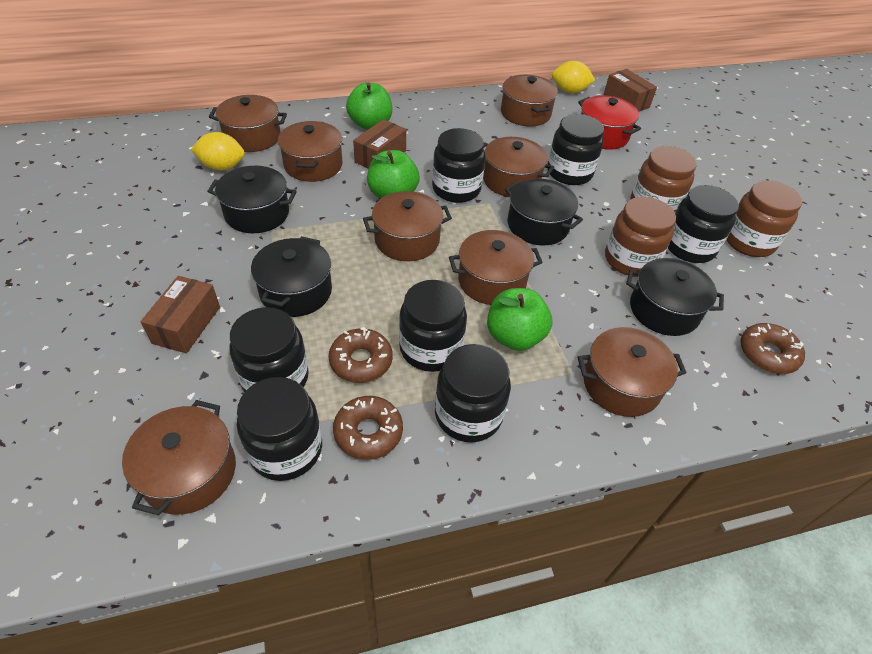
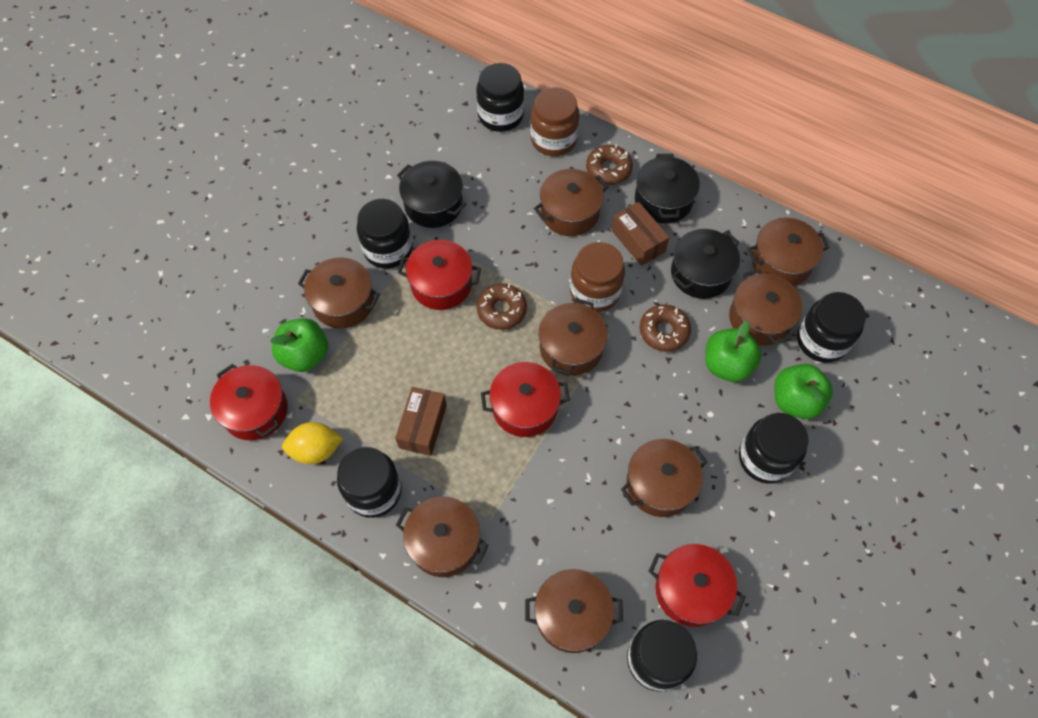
black jar: [229,307,309,392] [237,377,322,481] [399,280,467,372] [432,128,486,203] [435,344,511,443] [547,114,604,185] [668,185,739,263] = 7 -> [337,447,402,518] [357,199,413,269] [476,63,524,132] [627,620,697,692] [739,413,809,483] [797,292,866,363] = 6
black pot: [207,166,297,233] [251,236,332,317] [505,179,583,246] [627,258,724,336] = 4 -> [397,161,466,228] [635,154,700,224] [671,229,740,299] = 3
brown box: [141,276,220,353] [353,119,406,169] [603,69,657,112] = 3 -> [395,387,447,456] [612,202,670,266] = 2
brown jar: [605,197,676,277] [630,146,697,212] [726,180,802,257] = 3 -> [530,87,579,156] [570,242,625,312] = 2
red pot: [578,95,641,150] = 1 -> [210,364,288,440] [398,240,481,310] [481,362,570,437] [648,544,745,627] = 4
yellow lemon: [191,132,245,171] [552,61,595,93] = 2 -> [282,422,343,464] = 1

